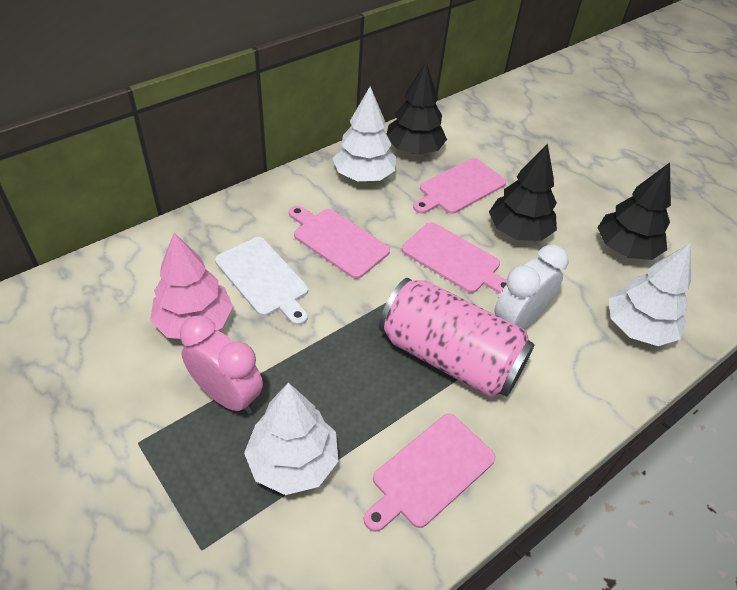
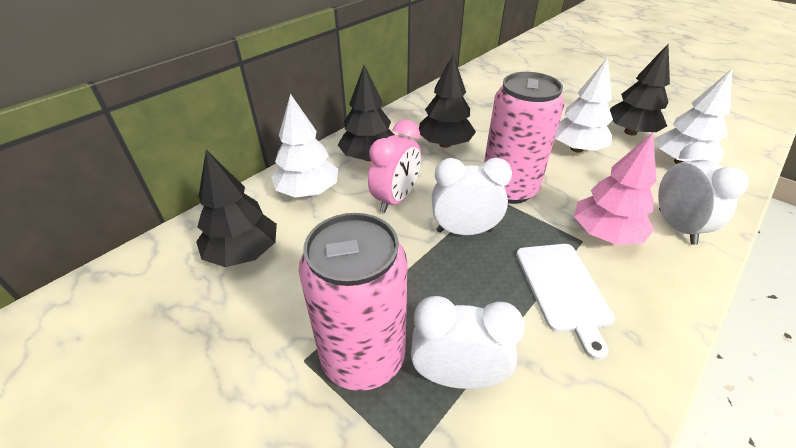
black tree: [387,62,447,155] [489,143,557,241] [597,163,671,260] = 3 -> [196,150,277,267] [338,65,395,161] [419,54,476,148] [610,44,670,136] = 4
pink can: [379,278,535,397] = 1 -> [299,213,408,391] [484,72,564,204] = 2
pink cutting board: [289,206,390,279] [364,414,496,532] [402,222,507,294] [413,158,506,214] = 4 -> none = 0
white clock: [495,244,568,329] = 1 -> [411,296,525,389] [432,158,512,235] [658,142,749,245] = 3

